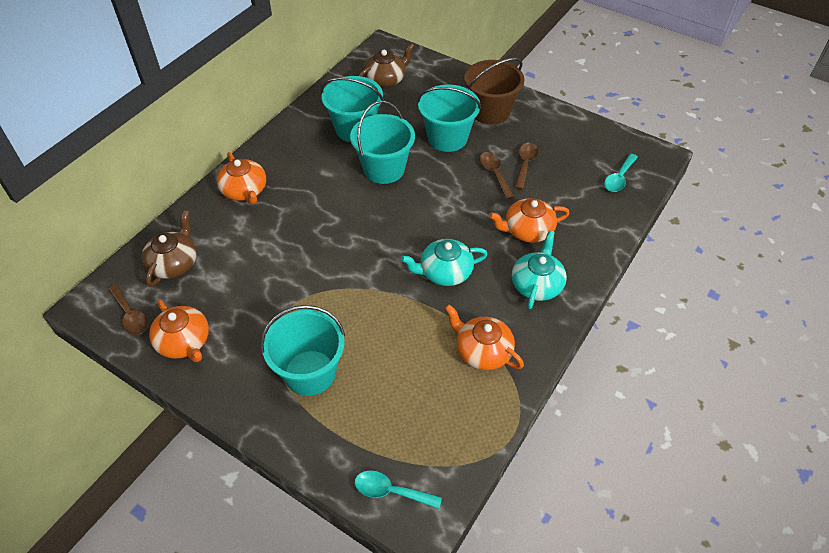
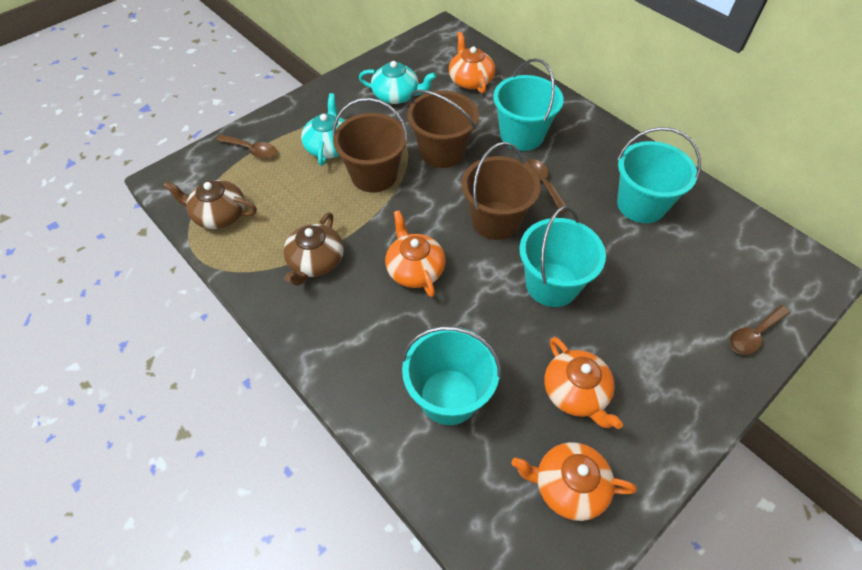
brown bucket: [464,58,525,125] = 1 -> [332,98,408,192] [407,90,479,168] [462,142,541,240] = 3
turquoise spoon: [354,471,442,509] [604,154,638,192] = 2 -> none = 0

